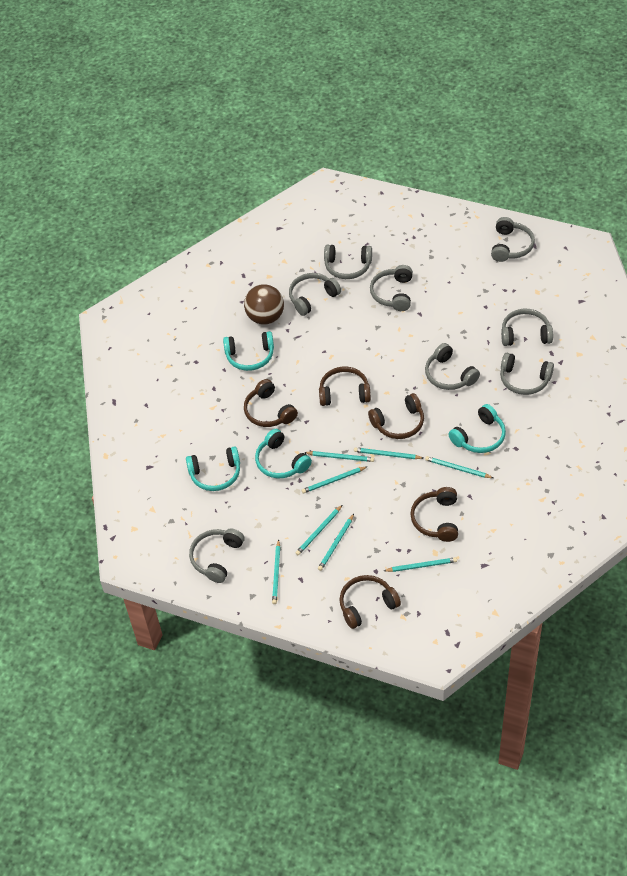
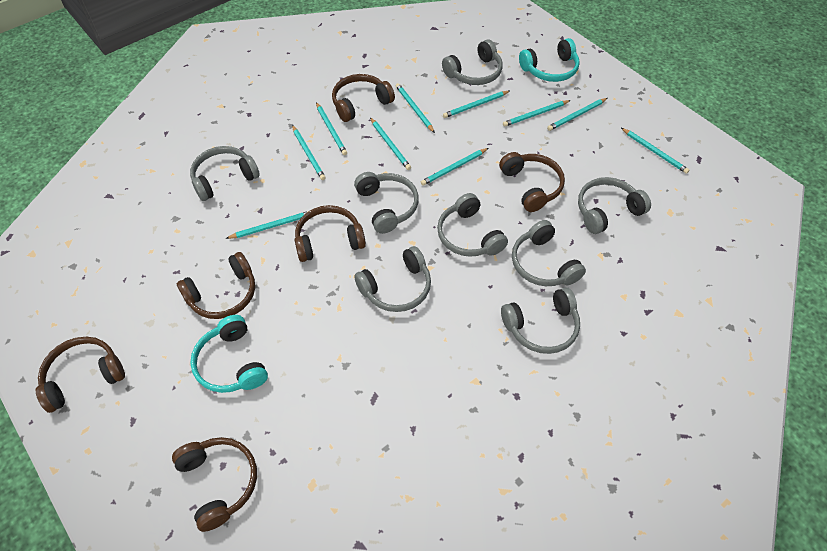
brown ball: [244,284,284,325] = 1 -> none = 0
brown headphones: [244,379,298,427] [319,367,371,406] [339,575,401,629] [368,393,424,439] [410,487,458,542] = 5 -> [36,337,125,413] [172,437,257,532] [177,252,255,319] [294,205,366,262] [332,74,395,122] [499,152,565,212] = 6
turquoise headphones: [186,446,240,491] [223,331,274,371] [255,429,312,478] [448,404,506,453] = 4 -> [190,315,268,393] [519,38,580,82] = 2
turquoise pencil: [272,539,280,604] [296,505,342,556] [302,466,368,494] [304,451,374,462] [318,514,354,571] [354,447,423,459] [384,557,457,572] [425,456,493,478] = 8 -> [225,211,308,239] [292,125,326,180] [316,102,347,155] [370,117,411,170] [396,83,435,133] [421,148,488,185] [443,91,510,118] [503,100,571,127] [547,98,607,131] [621,128,689,174] = 10

